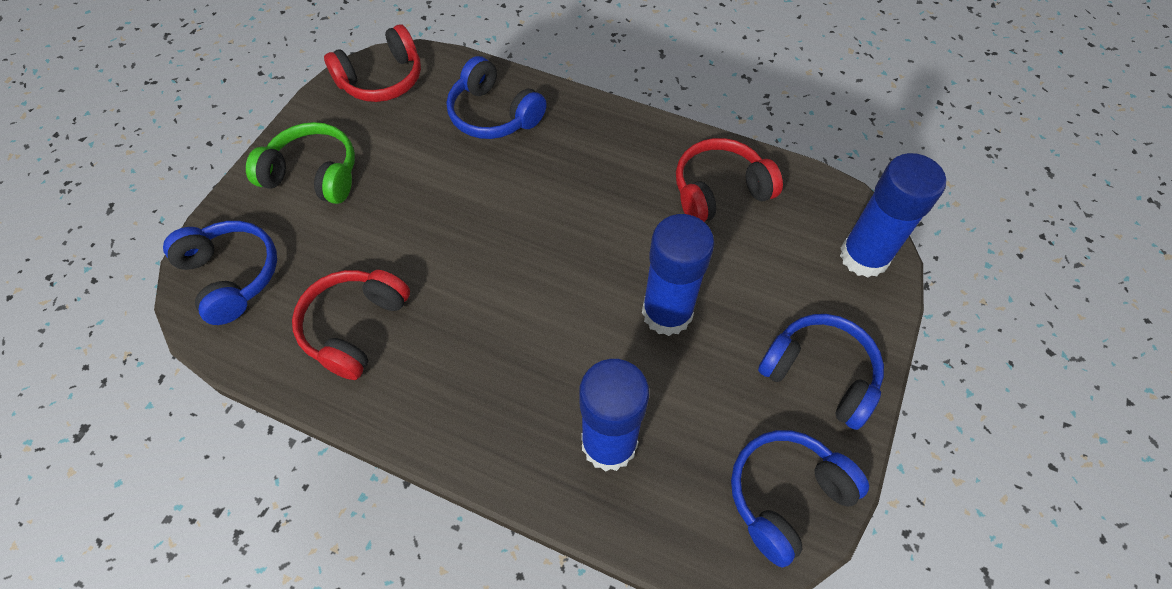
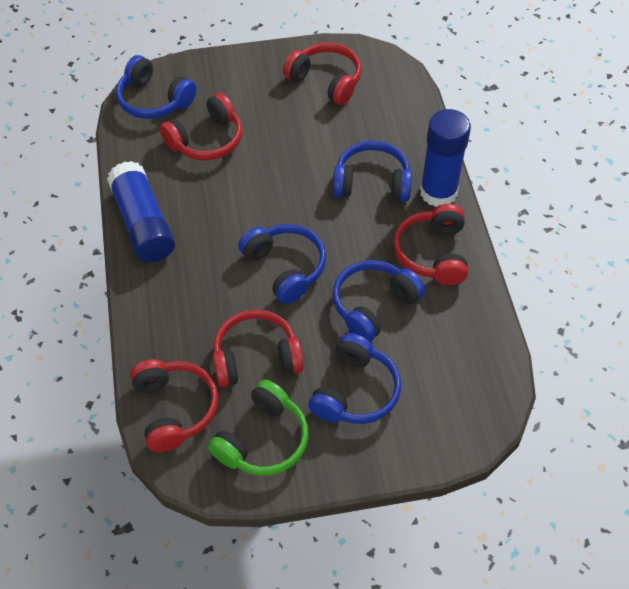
blue glue stick: [579,359,649,472] [642,214,714,336] [840,153,946,278] = 3 -> [107,161,175,262] [420,109,471,207] = 2
blue headphones: [163,221,277,325] [447,56,547,139] [731,430,869,568] [758,314,884,430] = 4 -> [116,55,196,119] [238,224,326,304] [308,333,401,424] [333,141,412,202] [333,260,425,342] = 5
red headphones: [292,270,410,380] [324,24,421,102] [676,138,783,222] = 3 -> [130,359,219,452] [160,93,242,160] [213,310,304,387] [283,42,362,105] [393,204,468,285] = 5

